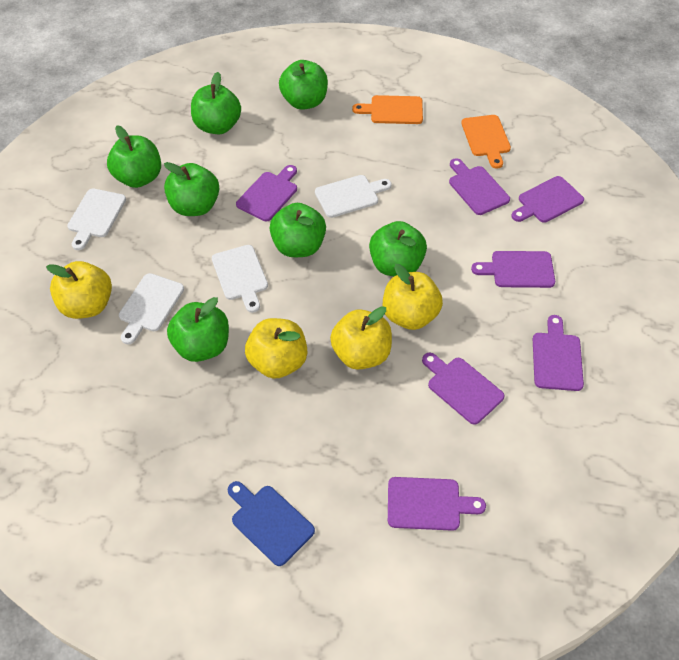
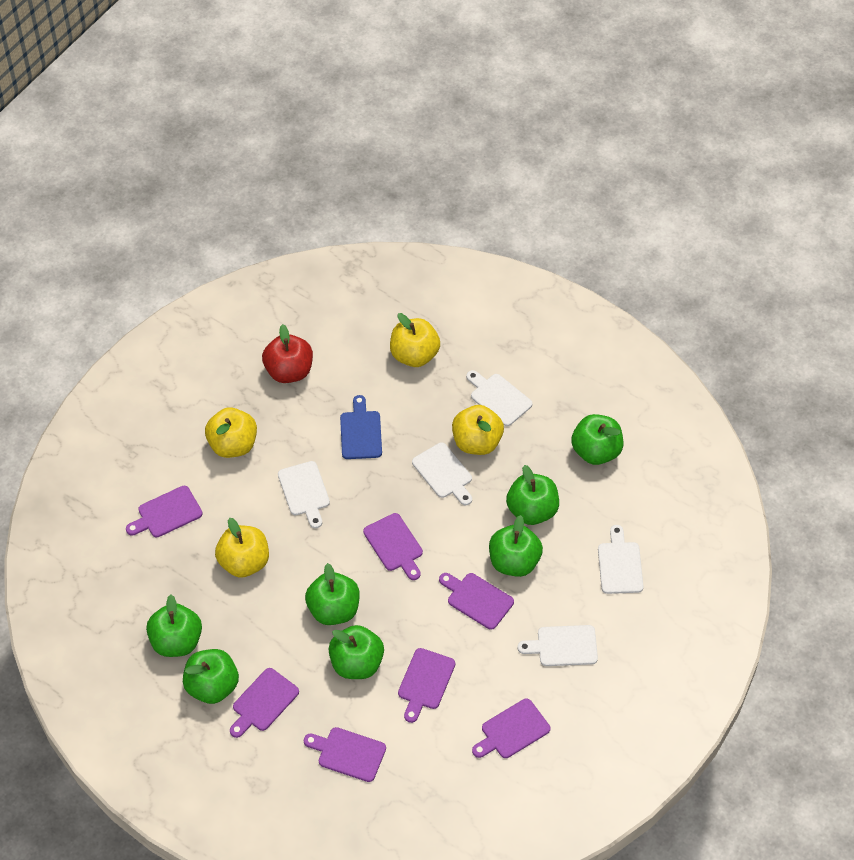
orange cutting board: [352,95,423,124] [461,115,511,169] = 2 -> none = 0
red apple: none = 0 -> [262,324,313,383] = 1
white cutting board: [67,188,126,250] [119,273,184,344] [212,245,268,313] [315,175,392,218] = 4 -> [278,461,330,528] [412,442,472,505] [466,370,533,426] [518,625,598,666] [598,525,644,594] = 5

